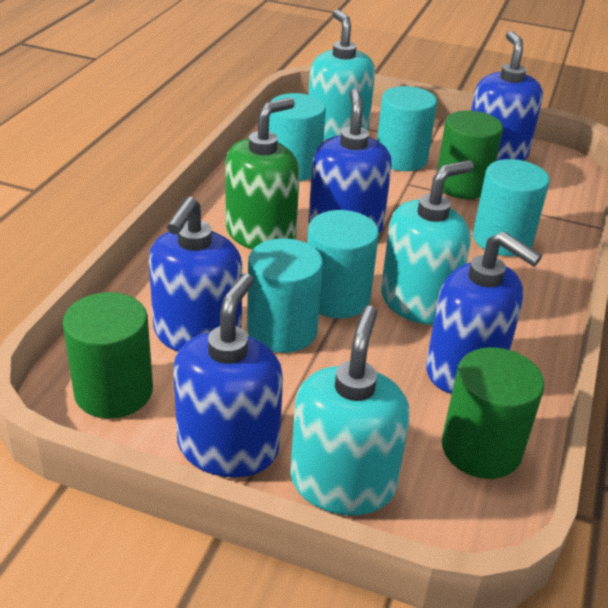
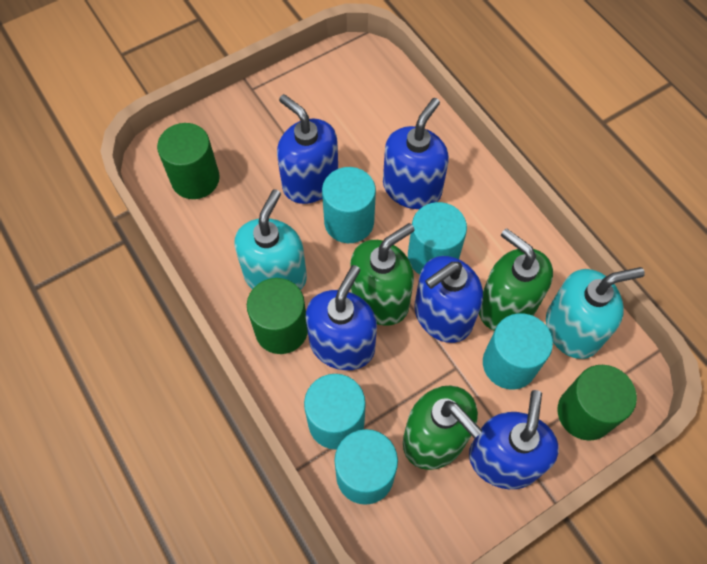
green soap dispenser: [225,98,300,250] = 1 -> [350,223,415,326] [403,386,482,470] [479,228,553,331] = 3
turquoise soap dispenser: [290,306,410,515] [309,10,375,140] [381,160,474,325] = 3 -> [235,189,307,290] [546,267,645,359] = 2

